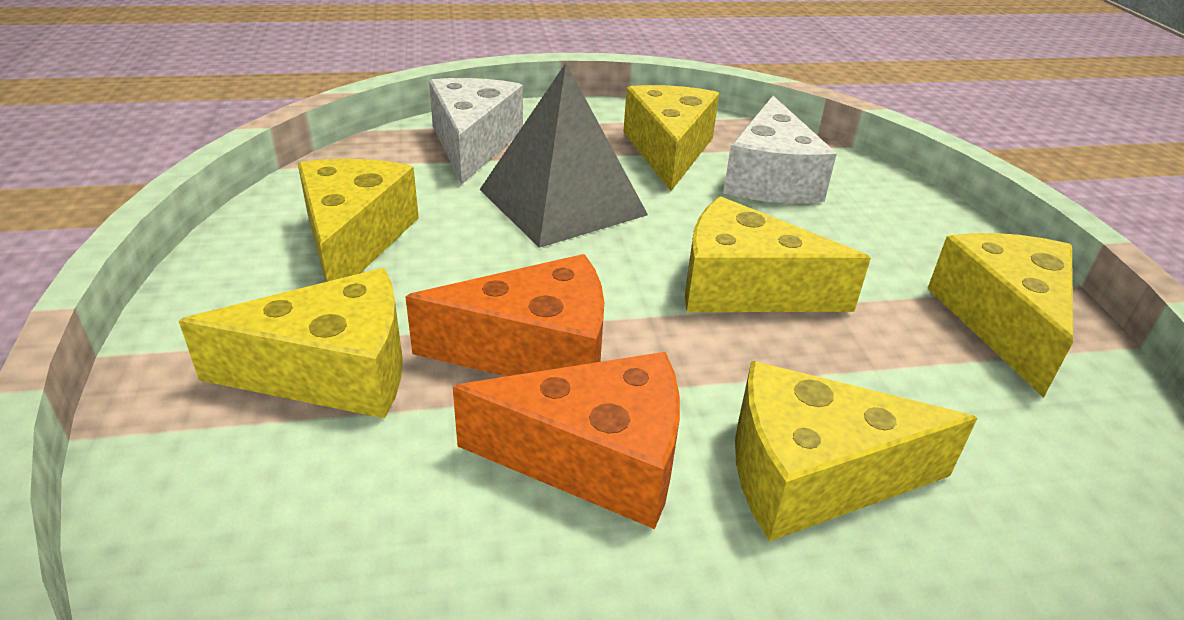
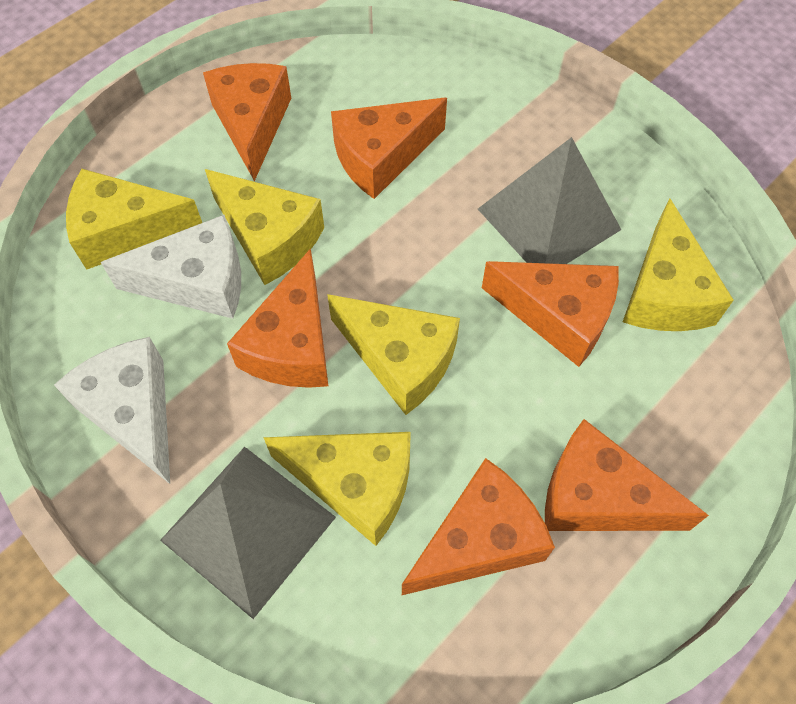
grey pyramid: [479,63,648,248] = 1 -> [160,447,336,619] [478,137,621,264] = 2
orange cheese: [405,254,604,376] [453,352,680,529] = 2 -> [203,63,291,181] [227,248,328,388] [331,98,447,199] [402,458,555,595] [482,261,619,367] [545,419,709,531] = 6
yellow cheese: [179,268,403,418] [298,159,419,282] [623,85,719,191] [685,196,871,312] [735,361,977,542] [927,233,1073,398] = 6 -> [66,169,202,270] [205,169,324,285] [263,432,411,546] [327,294,460,415] [623,198,734,331] = 5

